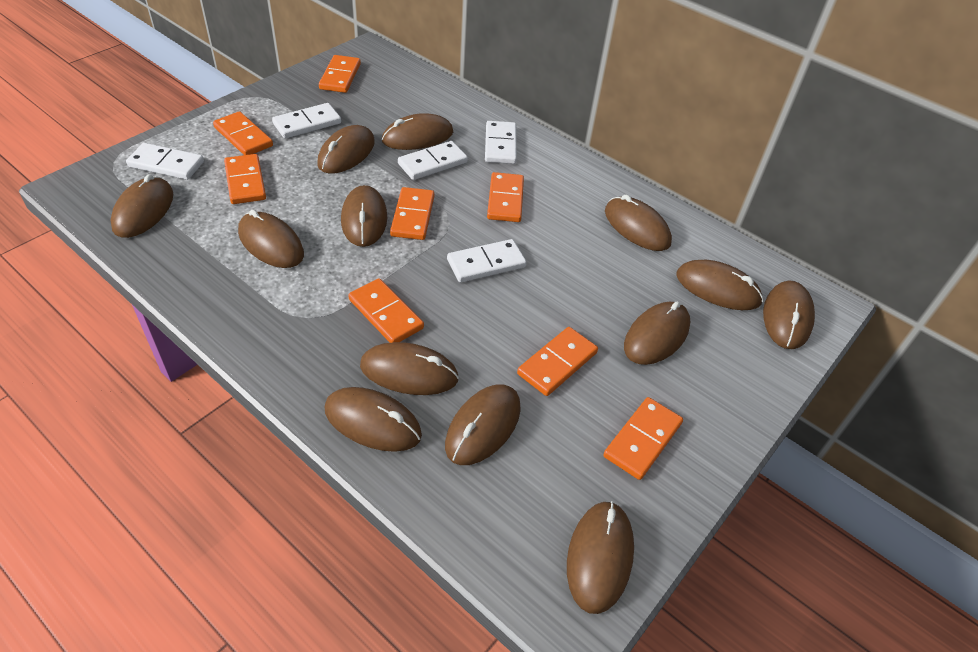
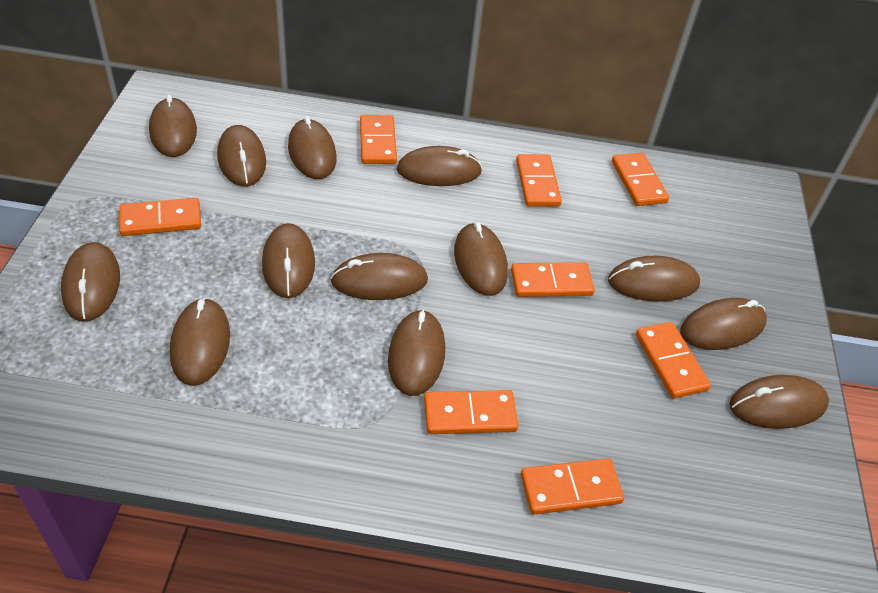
white domino: [126,143,204,180] [272,103,341,138] [398,141,468,180] [447,239,526,282] [485,121,517,164] = 5 -> none = 0

